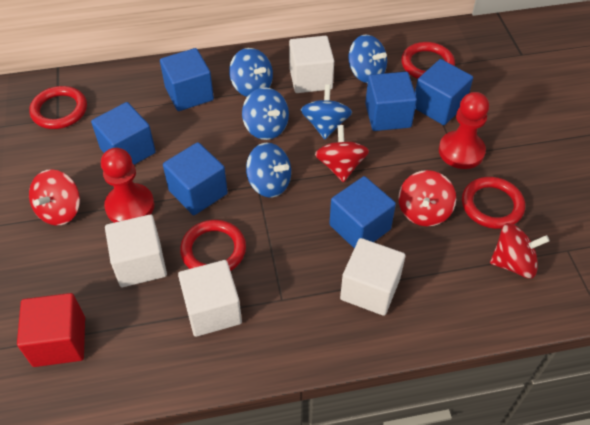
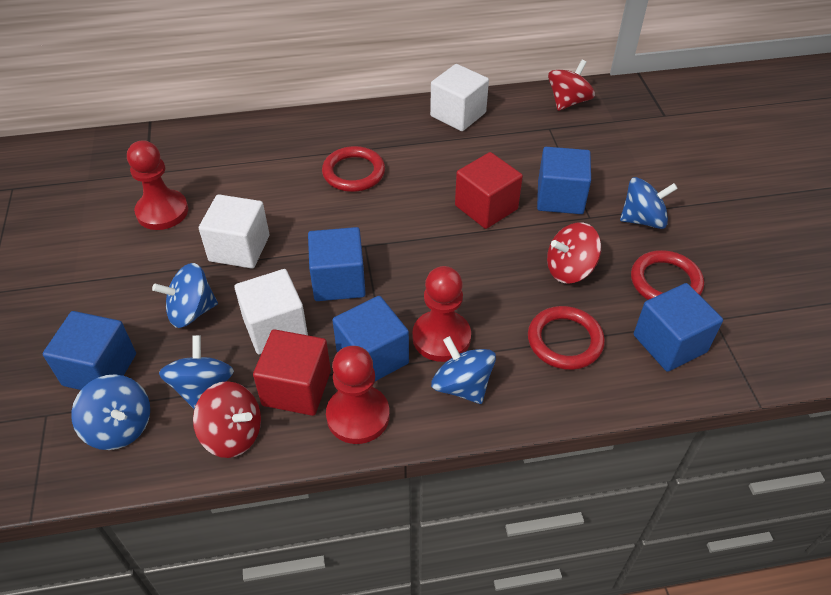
blue cube: [91,102,156,165] [160,48,214,111] [163,142,228,215] [329,176,396,248] [365,72,417,131] [415,59,473,125] = 6 -> [43,311,136,390] [308,227,366,301] [332,296,409,381] [537,147,591,214] [634,283,723,372] = 5
red cube: [17,293,85,367] = 1 -> [253,329,331,416] [455,152,523,229] = 2
red pawn: [101,148,154,223] [439,92,489,169] = 2 -> [127,140,188,230] [326,346,390,444] [412,266,471,362] = 3
red ring: [29,86,87,129] [180,220,246,271] [401,42,455,79] [462,177,525,229] = 4 -> [322,146,385,192] [528,306,605,370] [631,250,704,300] = 3
red spinning top: [29,169,80,225] [315,125,369,182] [398,170,456,226] [490,223,550,278] = 4 -> [193,381,261,458] [547,222,601,284] [548,60,595,111] = 3
white cube: [105,215,167,287] [178,260,242,337] [289,36,334,93] [340,238,406,316] = 4 -> [199,194,269,268] [234,269,308,355] [430,64,489,131] = 3

